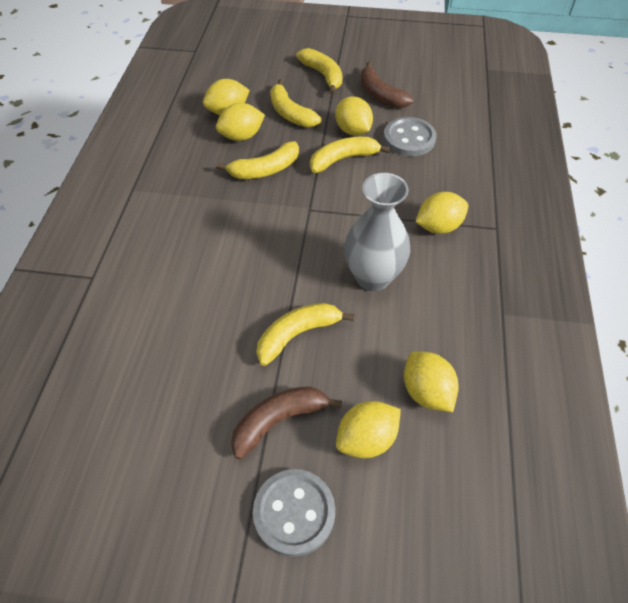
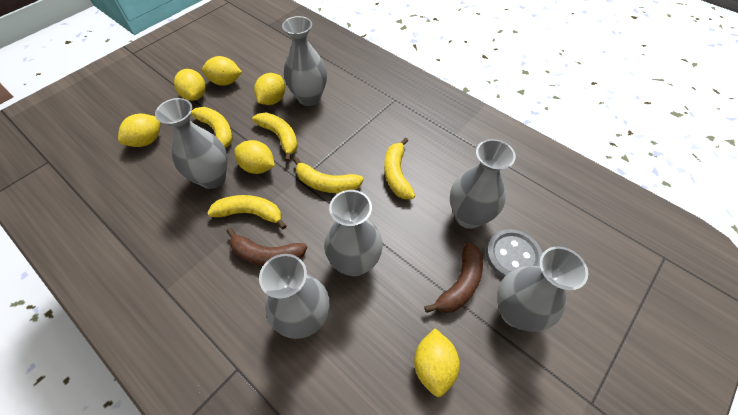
grey button: [253,469,335,557] [384,117,436,156] = 2 -> [486,229,542,278] = 1
grey vase: [344,173,410,291] = 1 -> [155,98,228,189] [259,254,329,339] [282,16,327,106] [324,190,383,276] [450,139,516,229] [497,246,588,332] = 6

